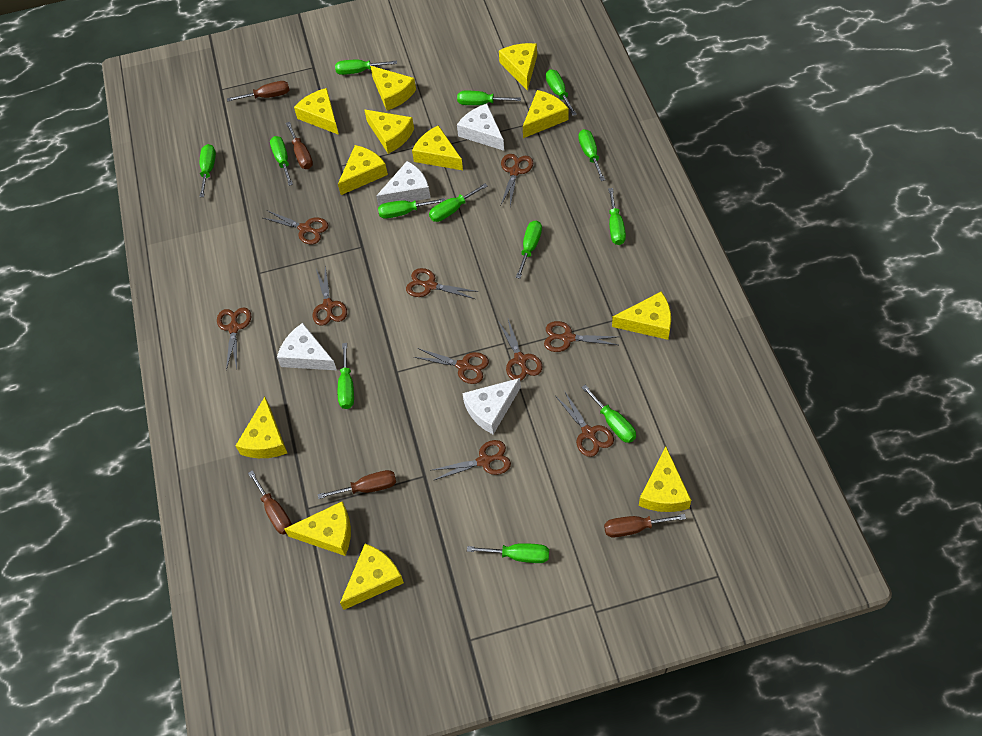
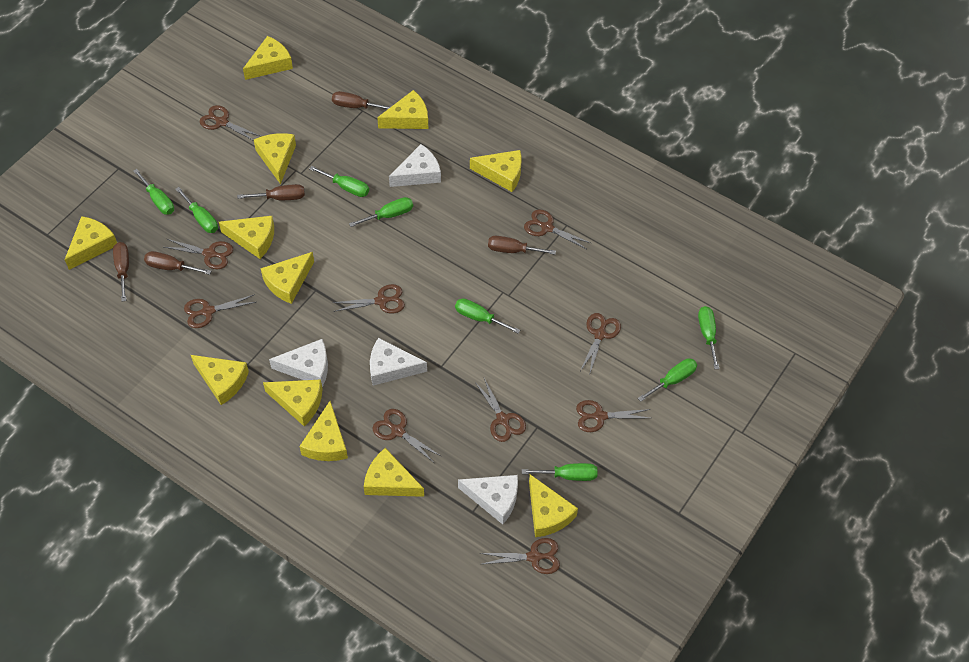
green screwdriver: [199,144,216,197] [270,136,293,186] [335,60,397,75] [338,343,354,409] [378,198,445,218] [429,183,488,222] [457,91,521,105] [467,543,549,563] [516,220,542,279] [546,69,577,116] [578,129,605,181] [581,385,636,443] [608,188,626,245] = 13 -> [133,169,174,215] [175,187,218,233] [309,166,369,197] [349,197,413,227] [455,298,520,333] [522,463,598,481] [638,358,697,401] [698,306,719,369] = 8

